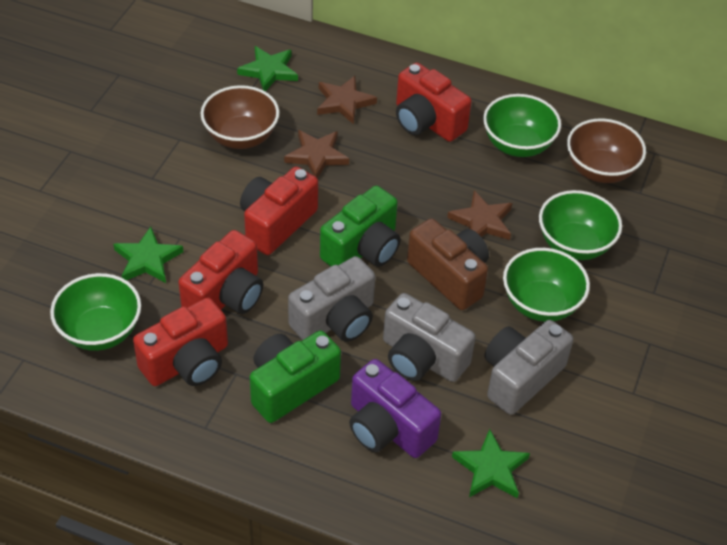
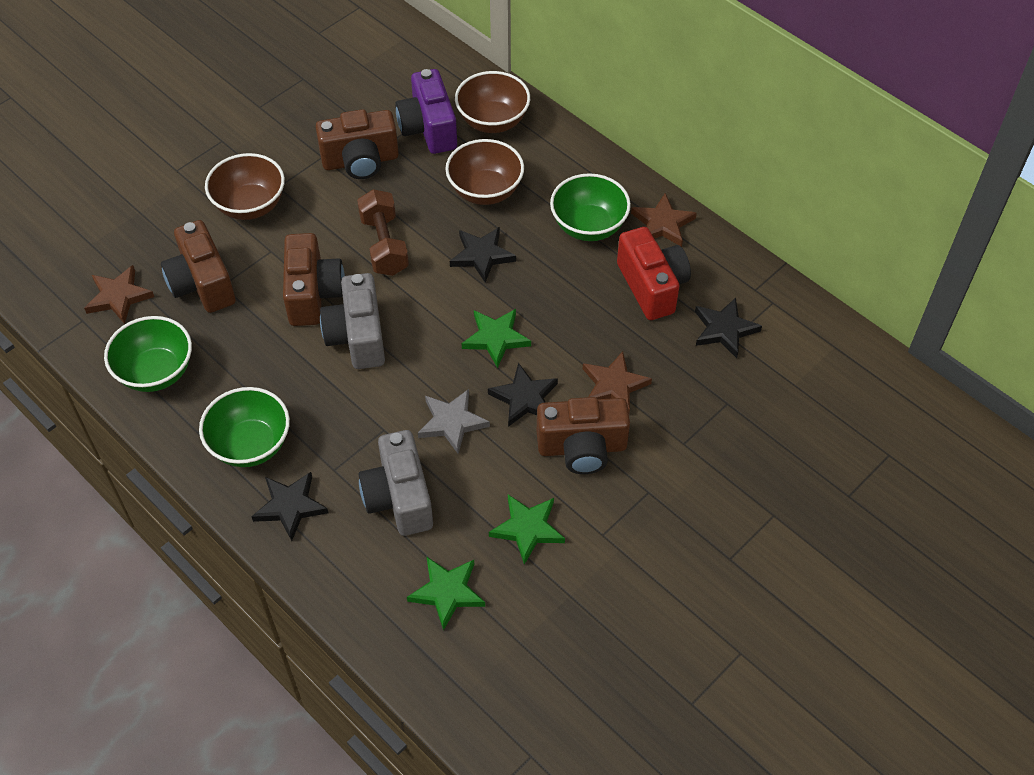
black star: none = 0 -> [251,472,328,541] [450,227,516,283] [488,363,558,427] [695,298,762,358] = 4
brown bowl: [201,85,279,149] [567,118,646,183] = 2 -> [205,153,285,220] [445,139,524,205] [455,71,530,133] = 3
brown camera: [407,218,489,310] = 1 -> [161,220,236,313] [283,233,345,326] [316,109,399,179] [537,397,630,474] = 4
brown dumbbell: none = 0 -> [357,189,409,276] = 1
green bowl: [50,273,141,351] [483,94,561,157] [503,248,590,322] [539,190,622,260] = 4 -> [104,316,192,392] [199,387,290,467] [550,173,631,241] = 3
green camera: [250,330,341,423] [320,186,401,267] = 2 -> none = 0
grey camera: [288,256,375,342] [383,293,475,382] [484,320,573,415] = 3 -> [320,273,385,369] [358,430,433,536] = 2
grey star: none = 0 -> [418,389,490,454] = 1
red camera: [133,297,228,386] [178,230,263,314] [240,167,318,255] [396,62,472,142] = 4 -> [617,227,691,320] = 1

